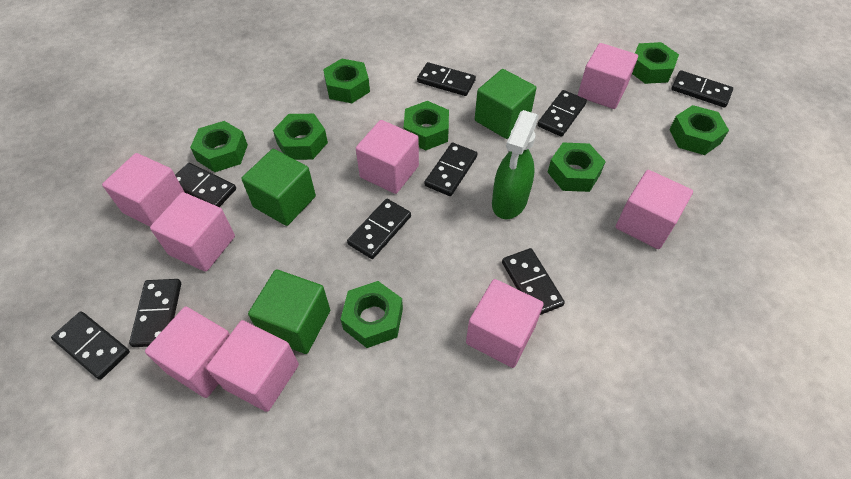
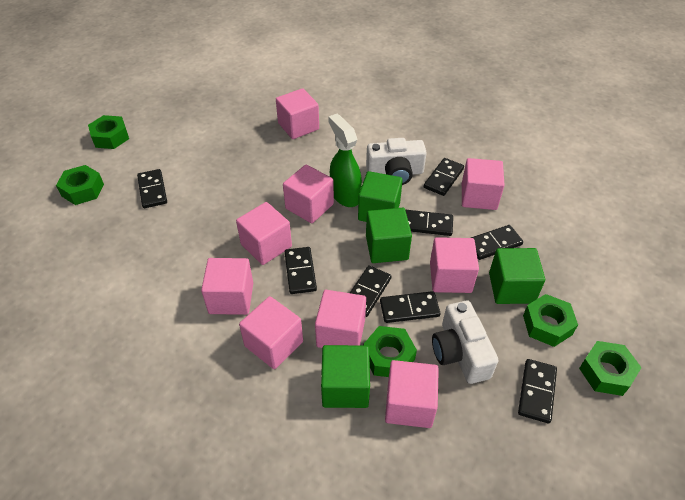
black domino: [51,311,130,380] [129,279,181,347] [175,163,236,207] [347,199,411,259] [417,62,476,96] [425,143,478,196] [502,248,565,315] [537,90,587,137] [671,70,733,108] = 9 -> [137,169,167,208] [285,247,317,294] [350,265,391,317] [380,291,440,323] [406,210,453,236] [424,158,464,196] [471,225,523,260] [518,359,557,423] = 8
green cube: [241,149,316,226] [248,269,330,354] [475,69,536,139] = 3 -> [321,345,370,408] [358,171,403,222] [366,208,412,263] [489,248,545,304] = 4
green nut: [190,121,248,172] [273,114,328,160] [323,59,370,103] [340,281,403,348] [404,101,449,151] [548,143,606,192] [632,42,679,84] [669,105,729,155] = 8 -> [56,165,104,205] [88,115,129,149] [364,326,417,377] [523,294,578,347] [579,341,642,396] = 5
pink cube: [102,153,184,226] [145,307,230,398] [150,192,235,272] [206,320,299,412] [356,120,419,194] [466,279,543,368] [578,43,638,109] [616,170,693,249] = 8 -> [201,258,253,315] [236,202,292,265] [239,296,303,369] [276,88,319,139] [283,164,334,223] [315,290,366,348] [385,360,439,428] [430,237,479,293] [462,158,505,210] = 9
white camera: none = 0 -> [366,138,427,185] [432,301,498,384] = 2

